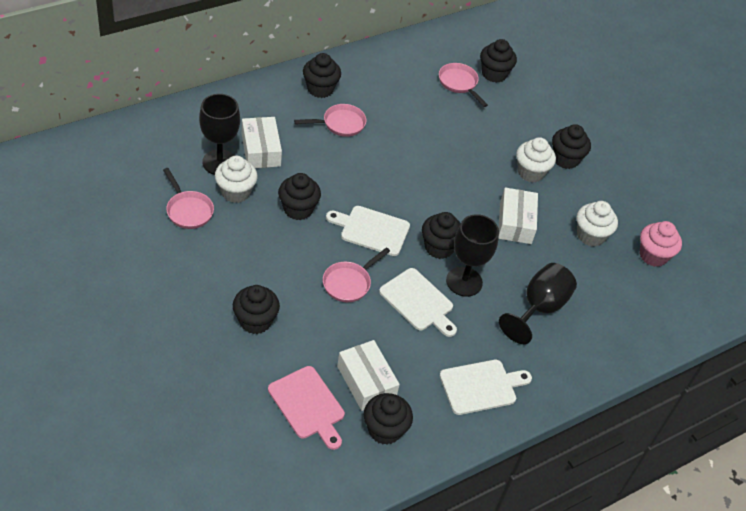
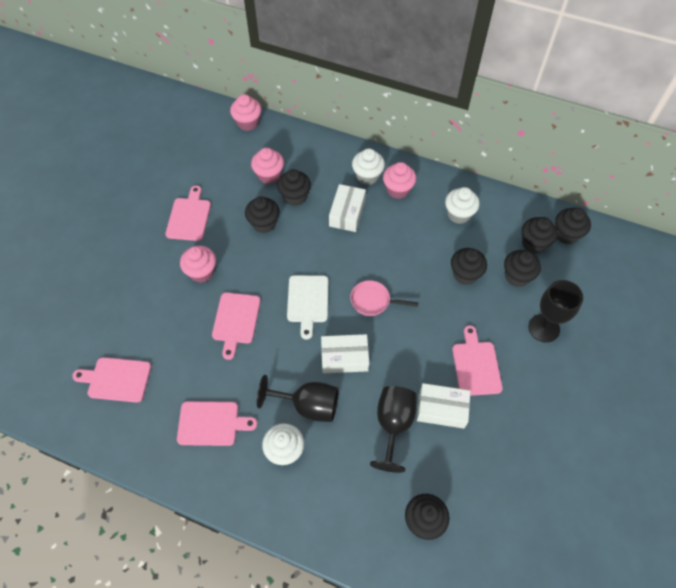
pink cupcake: [640,221,682,267] = 1 -> [180,246,216,283] [230,94,262,131] [251,147,284,184] [383,162,416,199] = 4
pink cutting board: [268,366,345,450] = 1 -> [72,357,151,403] [165,186,211,241] [177,401,258,446] [212,292,261,360] [452,325,503,396] = 5
pink pan: [163,168,214,229] [294,104,366,137] [323,247,390,302] [439,63,488,107] = 4 -> [350,280,418,316] = 1
white cutting board: [326,206,410,256] [379,268,457,337] [439,360,532,415] = 3 -> [287,275,328,340] = 1

